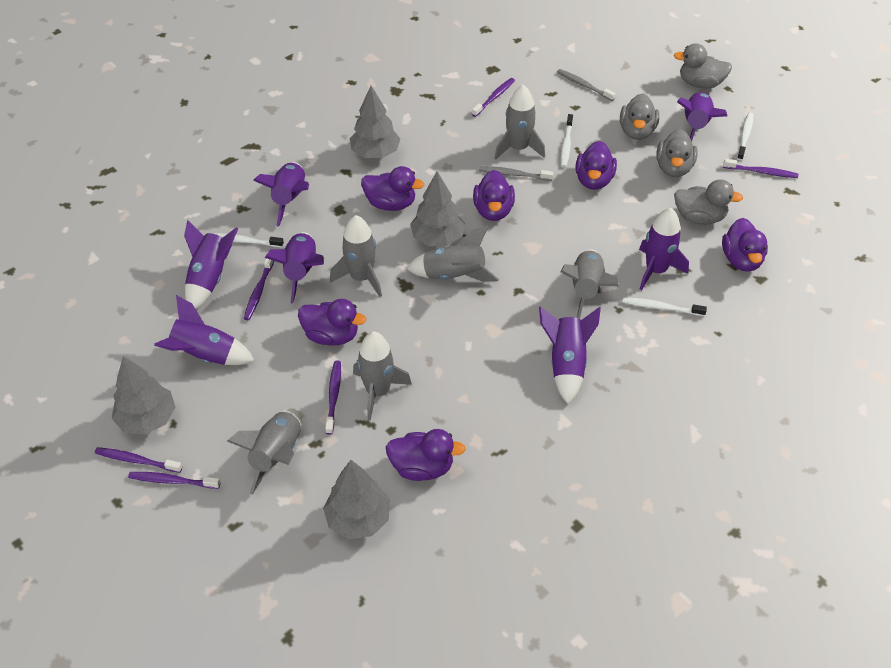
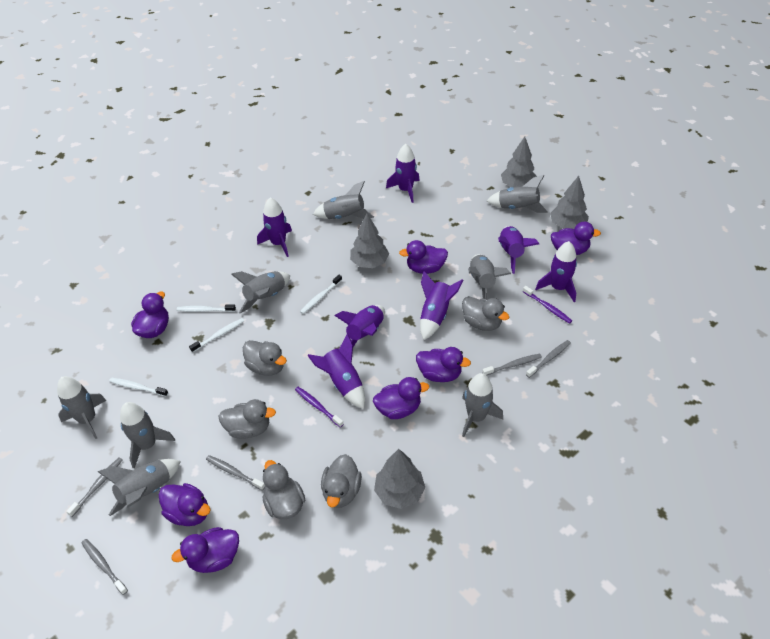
grey duck: [620,93,659,140] [656,129,698,177] [674,43,732,88] [674,179,743,225] = 4 -> [219,399,276,439] [243,340,287,376] [263,460,305,519] [321,454,362,508] [462,296,509,331] = 5
grey rocket: [227,408,302,495] [330,215,382,297] [353,331,412,420] [406,225,499,282] [494,85,545,160] [561,249,619,319] = 6 -> [57,376,107,439] [97,459,181,516] [120,402,175,468] [231,271,290,313] [313,181,374,219] [462,373,503,437] [468,254,511,299] [487,175,548,213] = 8
grey toothbrush: [479,166,553,181] [557,69,616,101] = 2 -> [66,458,122,517] [81,539,128,595] [206,455,265,490] [482,354,542,375] [526,340,571,378] = 5
purple duck: [298,299,366,346] [361,166,424,211] [386,429,466,481] [473,170,515,221] [575,141,617,190] [722,218,768,272] = 6 -> [131,292,169,338] [159,483,211,526] [171,527,239,573] [373,377,429,419] [399,240,448,274] [416,347,471,382] [551,222,601,255] = 7
purple toothbrush: [95,447,182,473] [128,472,220,489] [243,258,274,320] [325,360,341,435] [472,78,515,117] [723,159,798,178] = 6 -> [295,387,344,428] [523,286,572,324] = 2

